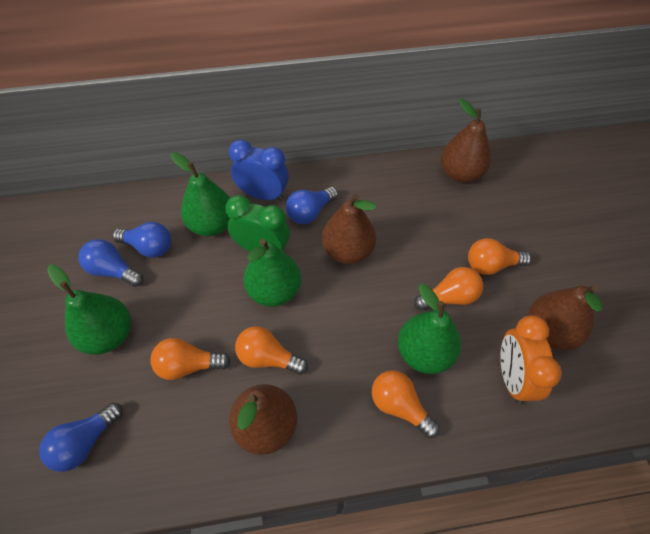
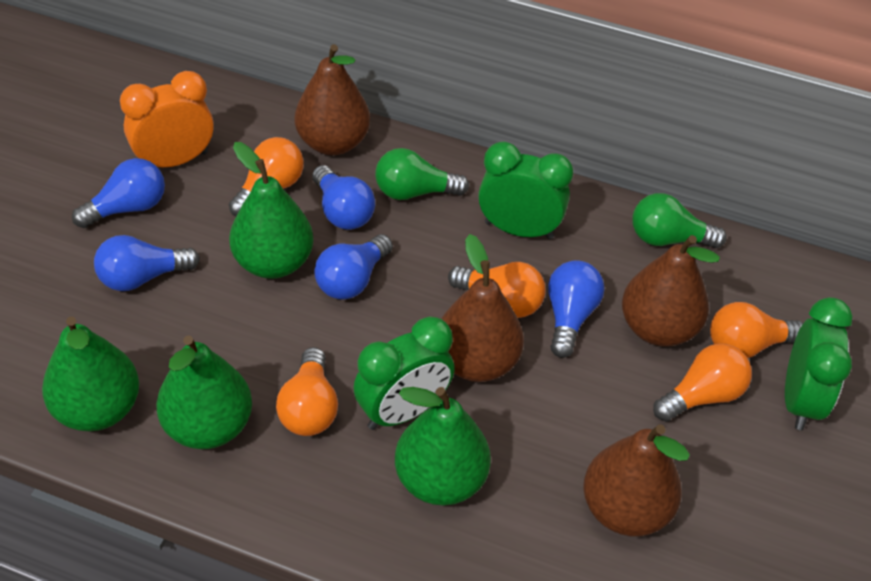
blue clock: [229,140,289,201] = 1 -> none = 0
blue light bulb: [39,403,123,472] [79,239,143,287] [112,222,171,258] [286,187,338,224] = 4 -> [72,158,165,228] [94,235,200,291] [312,165,375,230] [314,234,393,300] [548,260,604,358] = 5
green clock: [225,195,290,252] = 1 -> [353,316,455,430] [478,141,573,239] [785,297,852,431] = 3
green light bulb: none = 0 -> [375,148,469,200] [633,193,727,248] = 2

